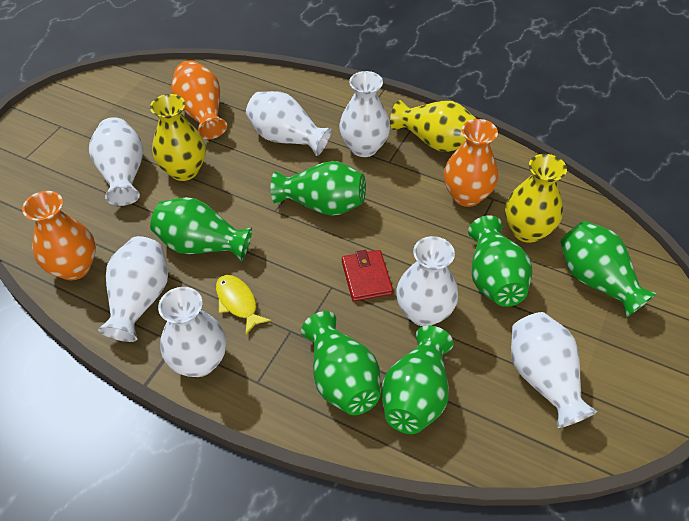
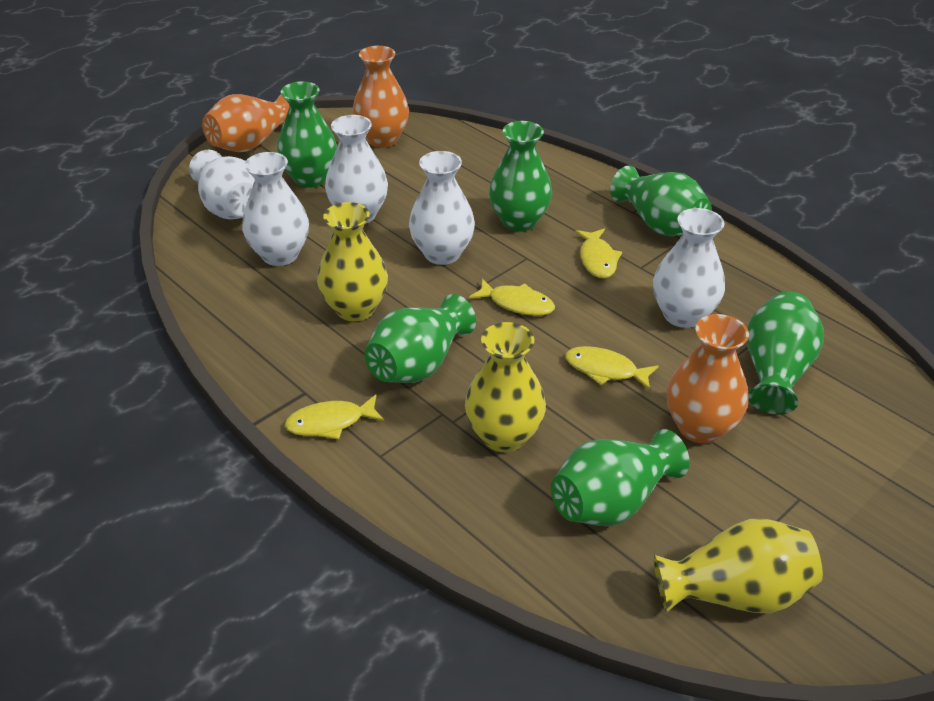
red wallet: [342,250,393,301] = 1 -> none = 0
white vase: [89,117,143,206] [98,236,168,342] [158,287,226,377] [246,91,332,156] [339,71,390,157] [396,236,458,326] [511,312,597,428] = 7 -> [189,150,255,219] [242,152,309,266] [325,115,388,224] [409,151,475,265] [653,208,725,328] = 5
yellow fish: [216,275,271,334] = 1 -> [285,394,385,440] [469,278,555,316] [565,346,659,391] [575,229,622,279] = 4

